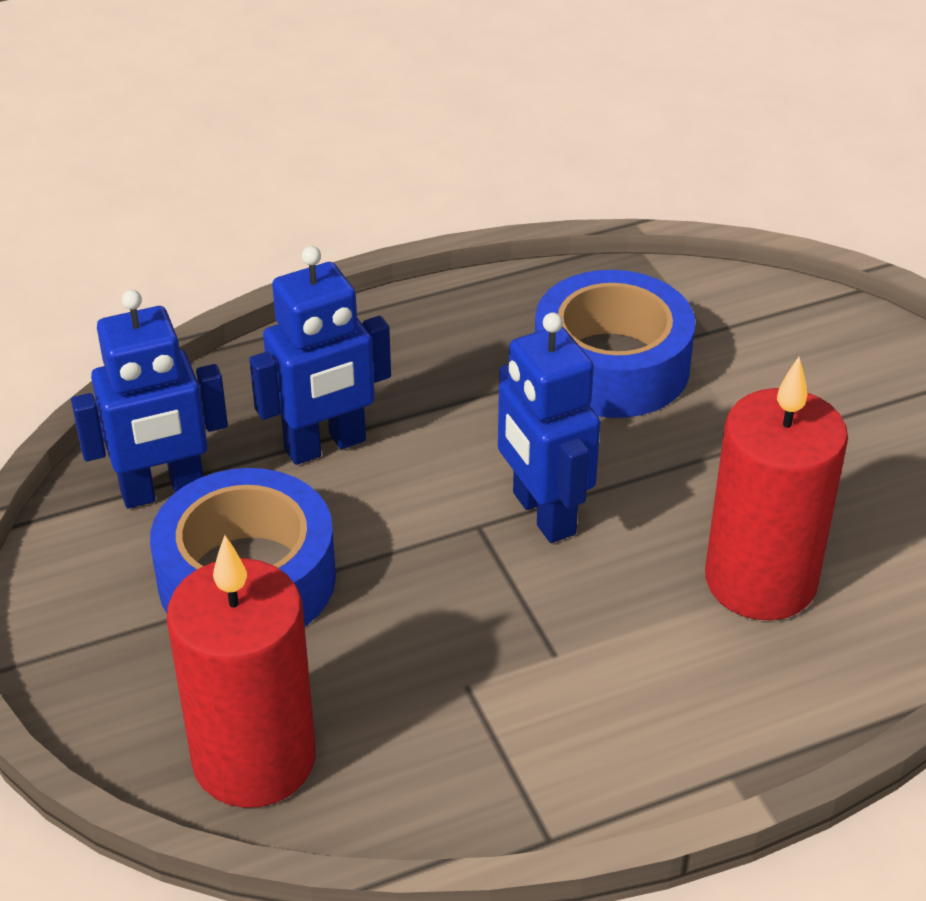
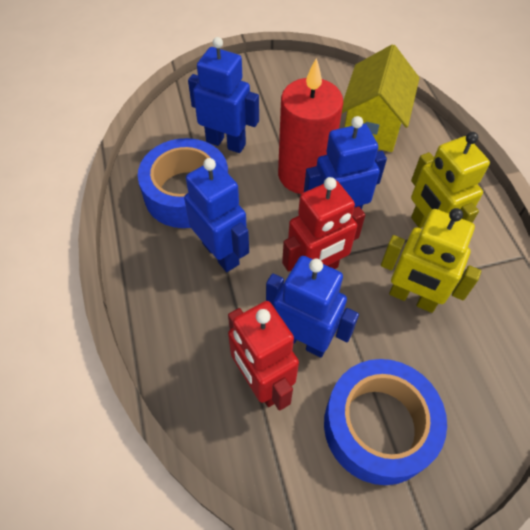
blue robot: [71,290,228,509] [249,246,391,465] [498,312,601,543] = 3 -> [184,158,249,272] [188,37,259,153] [266,256,359,358] [304,116,387,209] = 4
red candle: [166,535,316,808] [705,357,848,620] = 2 -> [278,58,343,194] = 1
red robot: none = 0 -> [228,301,299,411] [282,177,365,272] = 2
yellow house: none = 0 -> [342,44,419,152] = 1
yellow robot: none = 0 -> [381,208,481,313] [411,132,490,228] = 2

